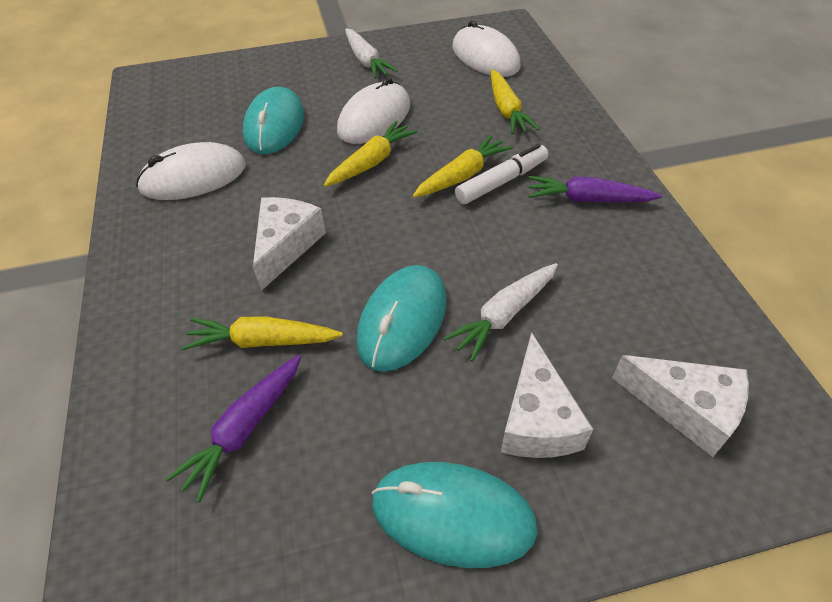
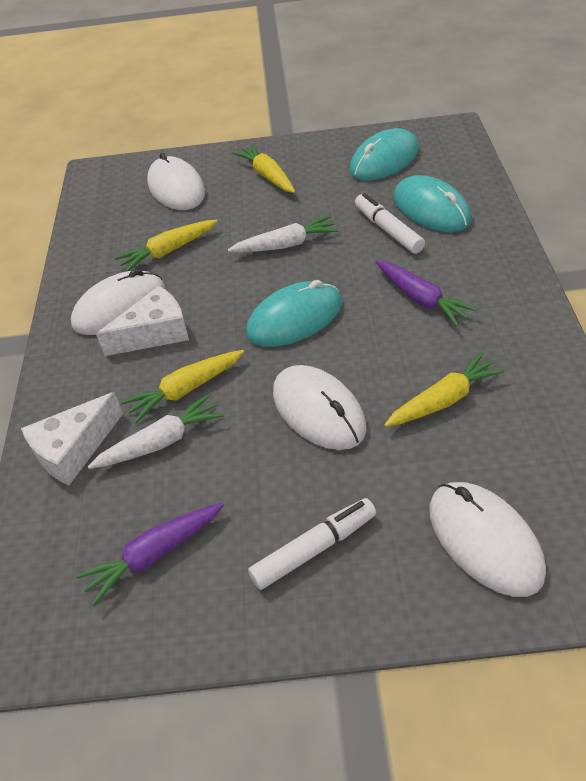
white cheese: [253,197,326,291] [501,332,593,458] [612,355,749,457] = 3 -> [21,392,123,485] [96,286,189,356] = 2
white marker: [455,144,548,204] = 1 -> [248,498,376,590] [355,193,425,254] = 2
white mouse: [136,142,246,200] [337,77,410,144] [453,21,521,77] = 3 -> [71,269,165,335] [147,153,205,210] [273,365,367,450] [429,482,546,597] = 4

